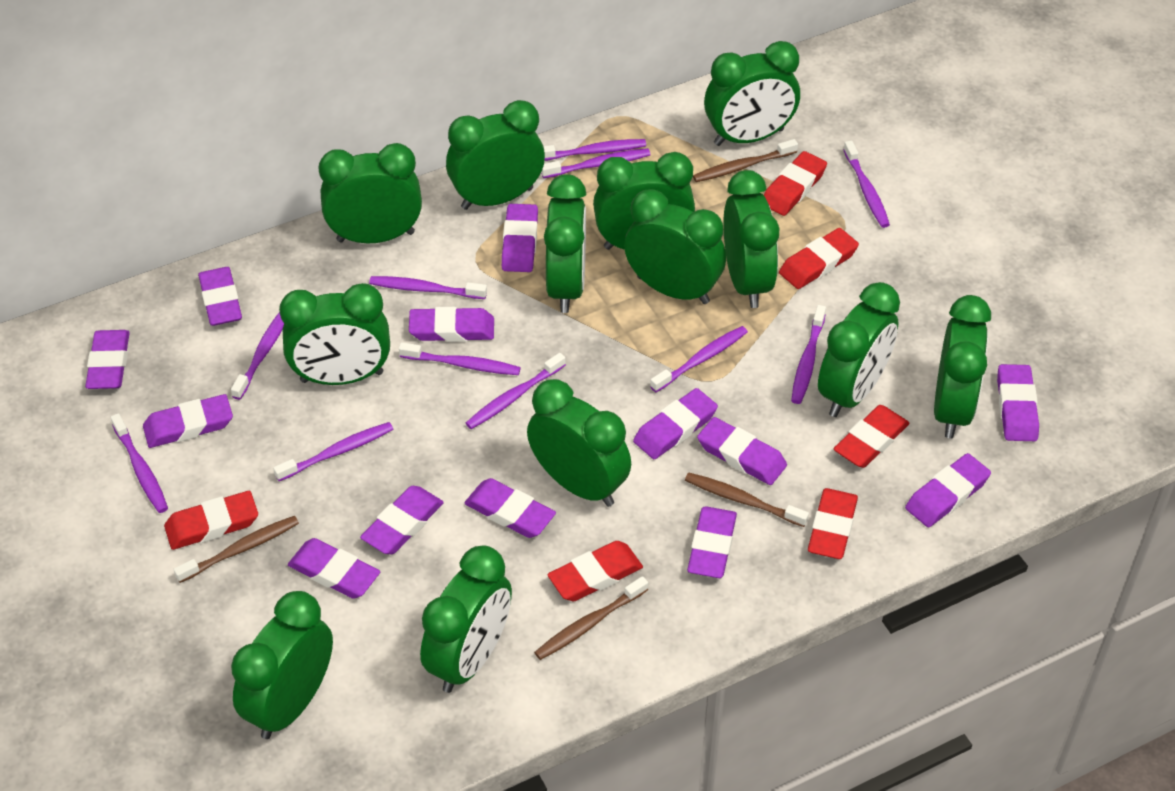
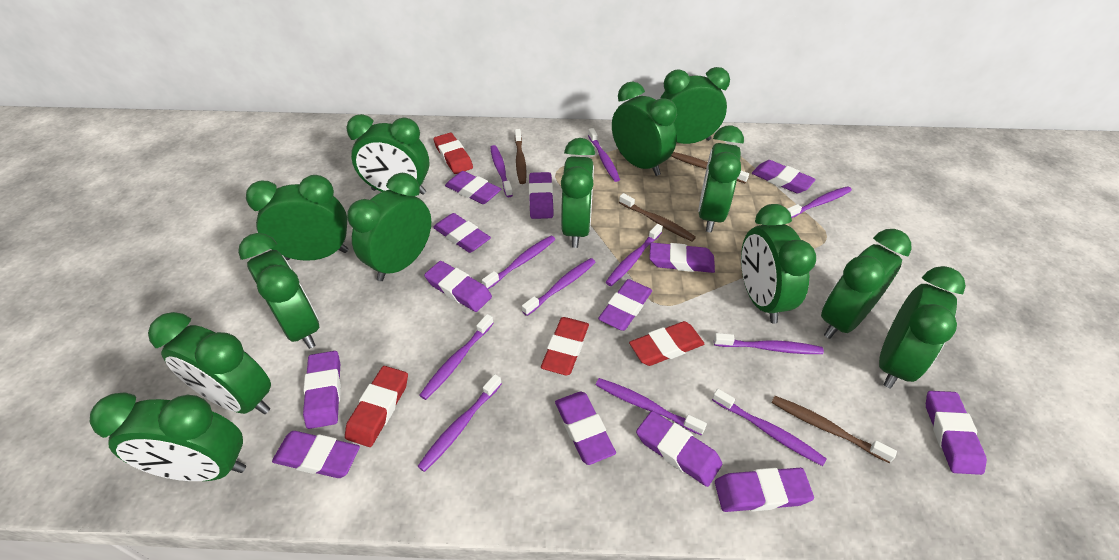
red eraser: [164,491,258,550] [547,541,643,601] [764,151,827,216] [779,228,859,289] [808,488,858,559] [833,405,909,468] = 6 -> [345,366,408,447] [433,133,473,174] [541,317,589,376] [629,321,704,366] = 4

